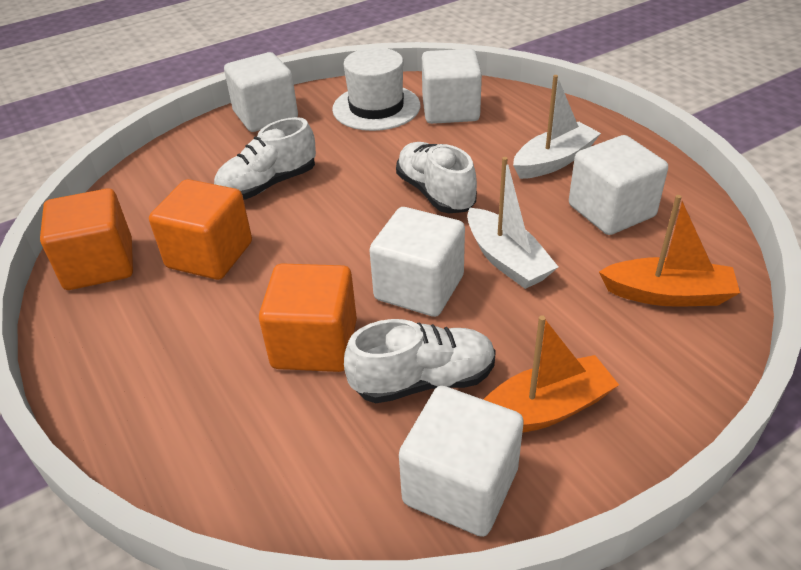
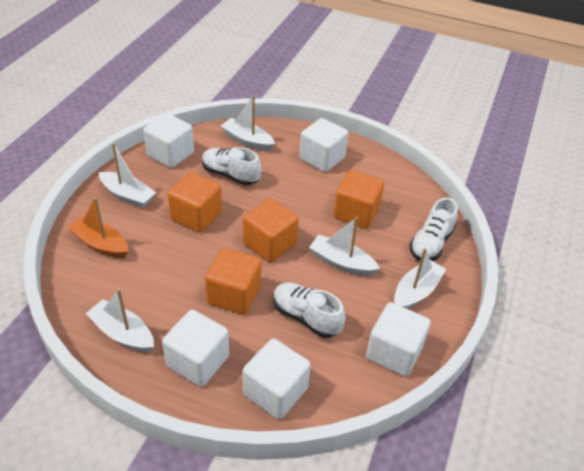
orange boat: [483,315,619,433] [599,195,740,307] = 2 -> [67,197,128,258] = 1
orange cube: [40,188,133,290] [149,179,252,280] [259,264,357,372] = 3 -> [167,172,222,233] [205,248,261,315] [243,198,299,262] [333,170,384,229] = 4
white boat: [467,157,558,289] [513,75,601,179] = 2 -> [86,289,154,352] [99,143,157,208] [221,95,275,151] [309,217,380,276] [394,248,446,309] = 5
white hat: [332,48,421,131] = 1 -> none = 0

